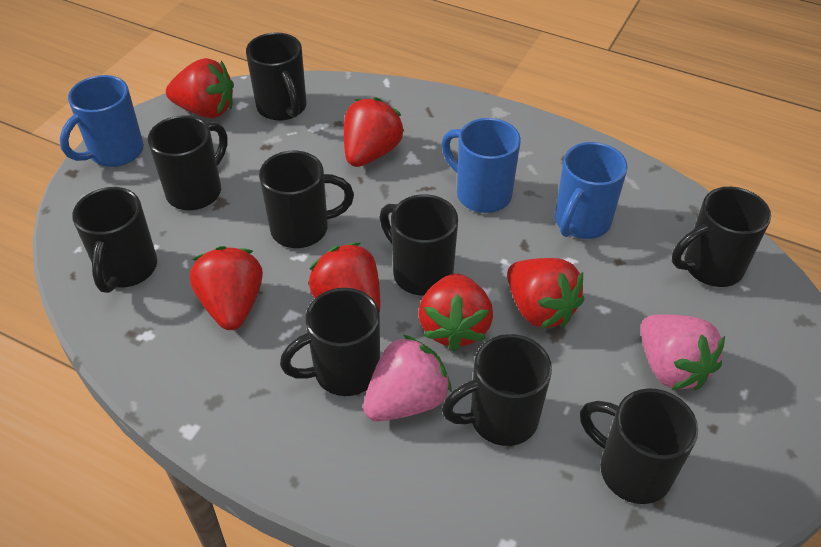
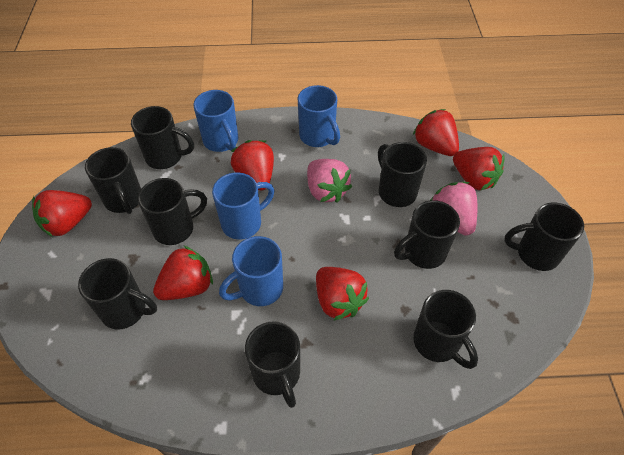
blue mug: [60,75,144,167] [442,118,521,213] [555,142,628,239] = 3 -> [193,90,238,152] [212,173,274,239] [219,236,283,306] [298,85,340,147] = 4

